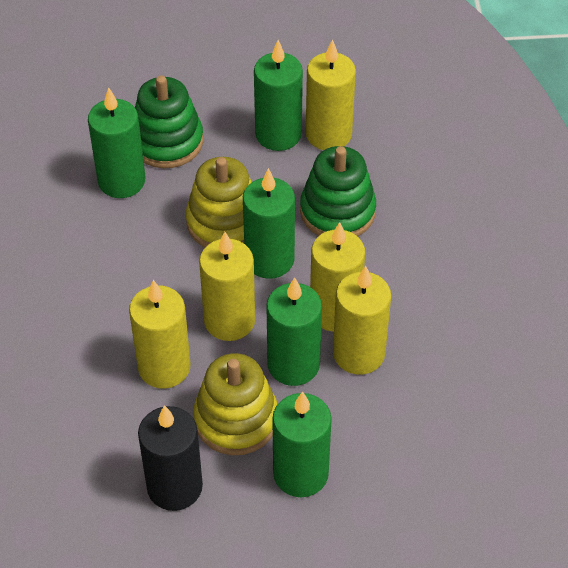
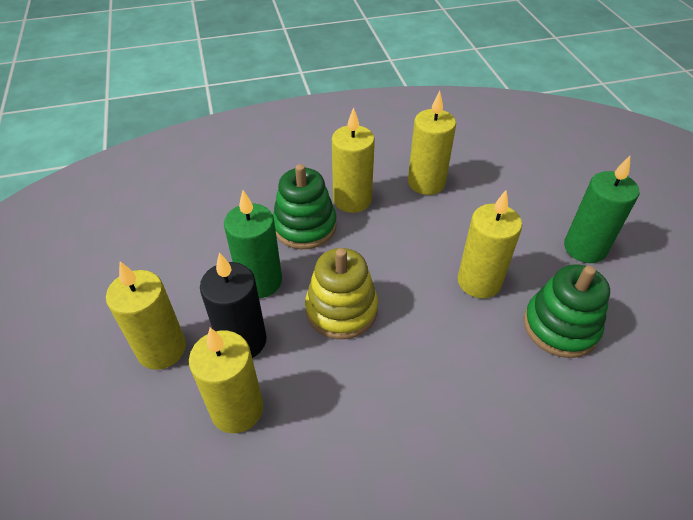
green candle: [88,87,145,198] [243,168,295,279] [254,40,303,151] [266,277,322,386] [272,391,332,497] = 5 -> [224,190,282,298] [564,156,639,263] = 2
yellow stacking toy: [186,157,252,247] [193,353,278,455] = 2 -> [305,248,378,339] = 1

